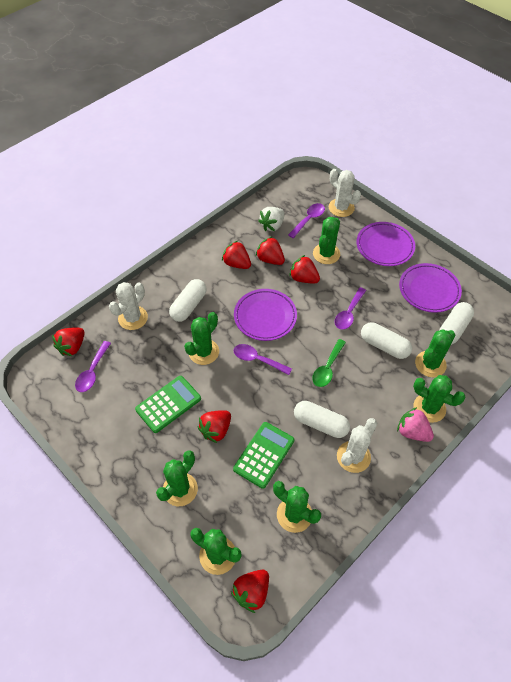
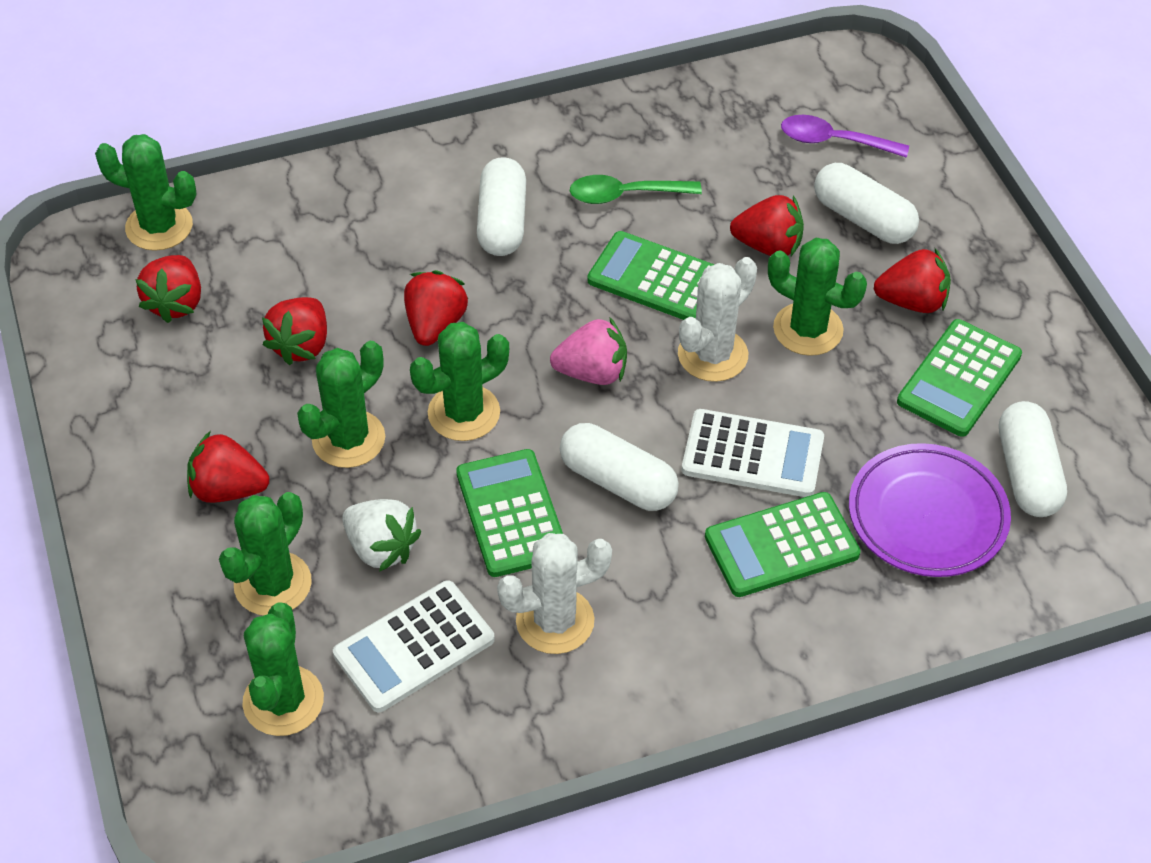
green cactus: [156,451,198,506] [184,312,219,365] [190,528,241,575] [273,481,321,533] [313,217,340,264] [413,375,465,423] [415,329,455,377] = 7 -> [95,134,197,251] [219,492,312,616] [243,602,324,736] [297,341,385,468] [410,322,509,441] [768,238,867,356] = 6
green calculator: [135,376,201,433] [233,422,294,489] = 2 -> [456,449,563,577] [587,231,715,320] [705,492,861,597] [897,319,1022,437] = 4
purple plate: [234,289,297,341] [356,222,415,266] [399,263,462,313] = 3 -> [849,443,1011,577] = 1
purple spoon: [75,341,111,392] [234,344,292,375] [288,203,325,238] [335,287,366,330] = 4 -> [781,115,909,158] = 1
white cactus: [109,282,148,330] [329,169,361,217] [337,418,377,473] = 3 -> [497,533,612,654] [678,257,757,382] = 2
white calculator: none = 0 -> [333,580,495,712] [682,409,824,497] = 2

